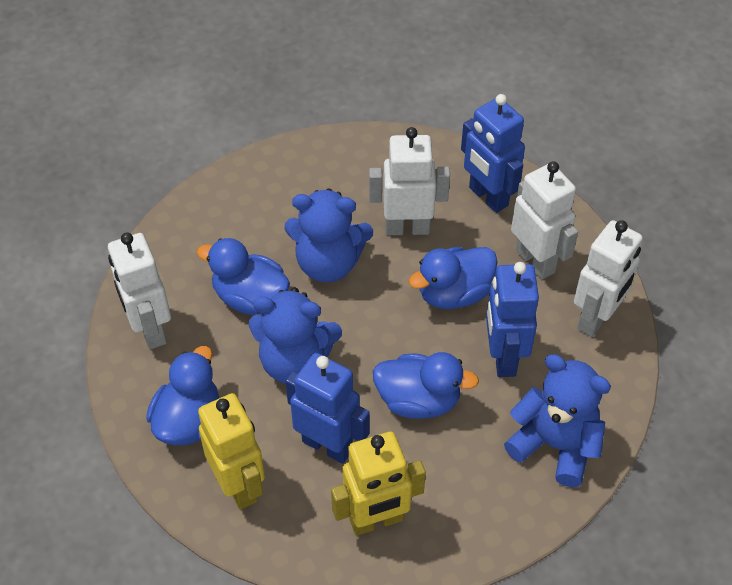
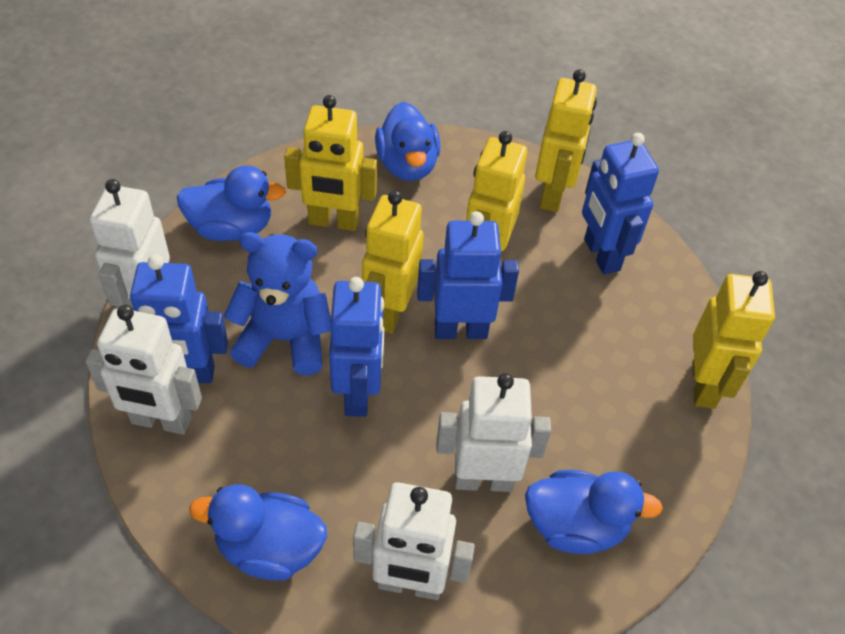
blue robot: [285,353,370,464] [461,94,525,213] [486,262,539,377] = 3 -> [130,255,228,383] [329,277,384,417] [417,211,519,339] [582,133,659,275] = 4
blue teddy bear: [249,287,342,384] [285,189,373,282] [504,354,611,487] = 3 -> [224,232,331,376] = 1
yellow robot: [198,393,265,510] [331,431,426,536] = 2 -> [284,95,377,231] [362,190,424,334] [466,131,527,251] [535,69,597,212] [692,271,775,409] = 5

